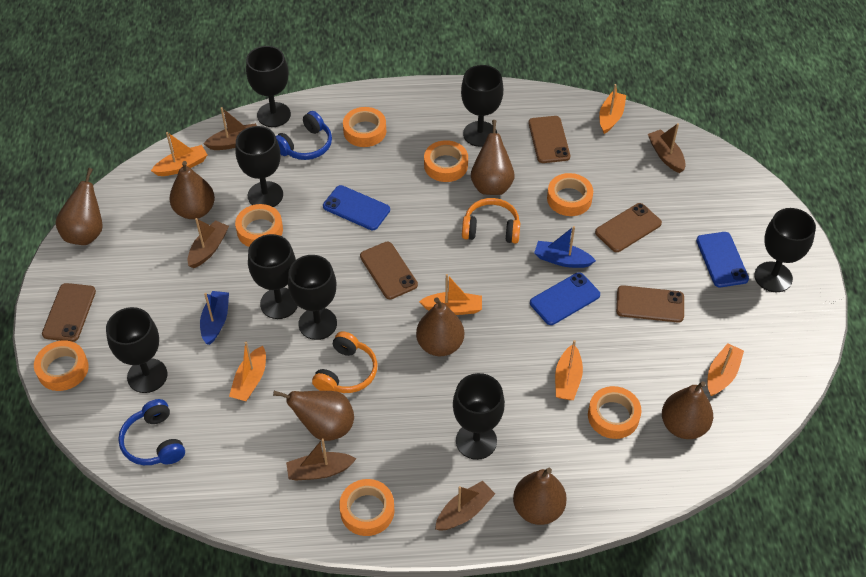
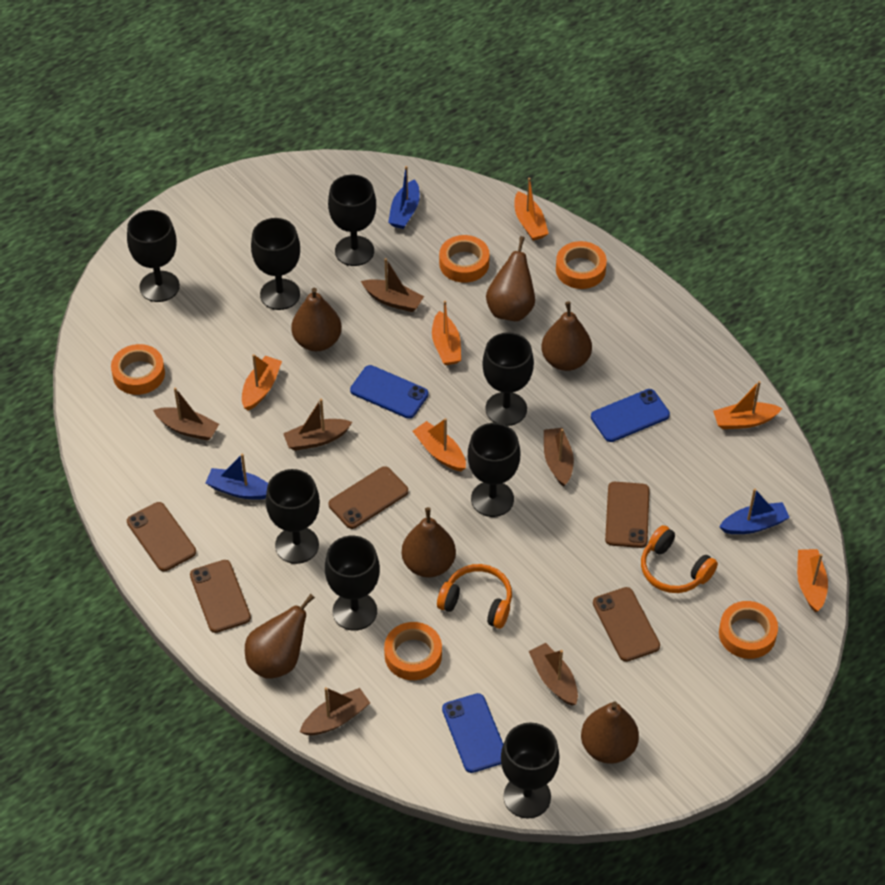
blue boat: [200,291,229,345] [534,226,596,268] = 2 -> [206,454,268,499] [388,166,420,229] [719,489,790,534] = 3
blue headphones: [118,399,185,465] [276,111,332,160] = 2 -> none = 0
brown boat: [187,218,229,268] [204,107,257,150] [286,439,356,481] [435,481,495,531] [648,123,686,173] = 5 -> [153,388,219,441] [283,399,352,451] [300,687,370,735] [361,258,424,312] [529,643,578,706] [544,428,574,487] = 6
brown pear: [56,168,103,245] [169,161,215,219] [273,391,354,441] [416,297,464,356] [471,120,514,195] [513,468,567,525] [662,381,713,439] = 7 -> [245,594,315,679] [291,288,342,351] [402,507,456,577] [486,236,535,322] [541,301,592,371] [581,702,639,764] = 6
orange tape: [34,341,89,391] [235,204,283,247] [339,479,394,536] [343,107,386,147] [424,140,468,182] [547,173,593,216] [588,386,642,439] = 7 -> [111,344,165,395] [384,622,442,680] [439,235,490,283] [556,241,607,289] [719,601,778,659] = 5

